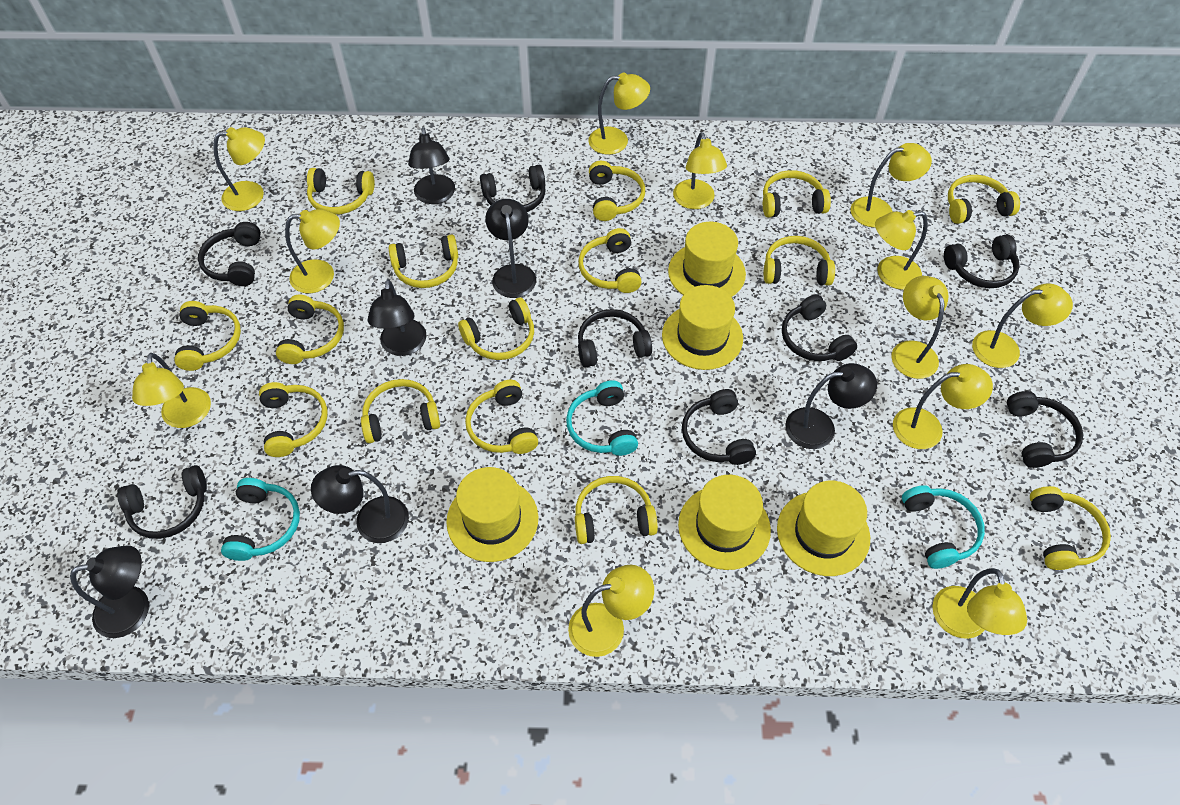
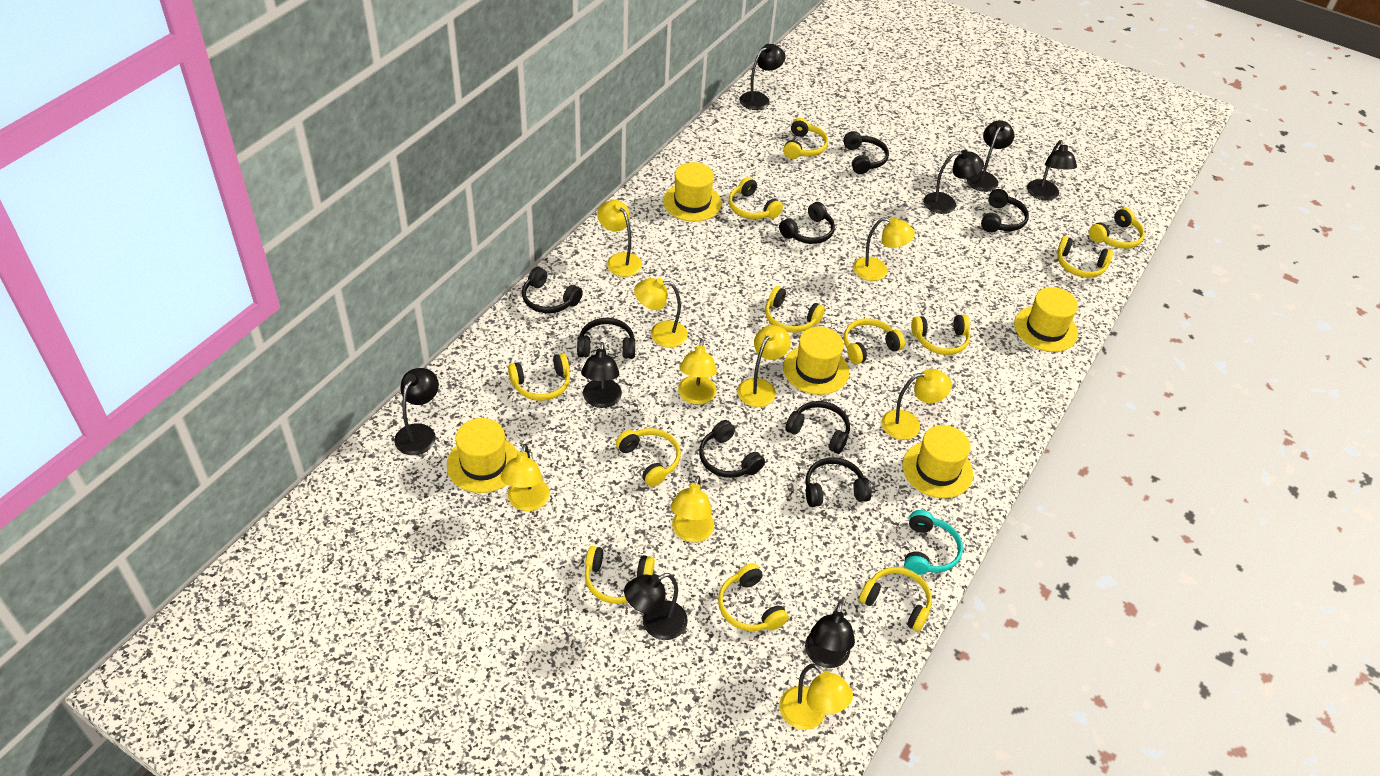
black lamp: [70,545,149,638] [311,465,409,543] [368,279,427,356] [408,127,455,204] [485,199,536,298] [785,363,877,449] = 6 -> [394,368,439,455] [581,342,622,408] [624,573,688,640] [739,44,785,110] [805,602,855,668] [924,150,984,214] [966,120,1014,192] [1027,140,1077,201] = 8
turquoise headphones: [221,478,300,561] [566,380,638,456] [902,485,985,569] = 3 -> [904,510,963,575] = 1
yellow headphones: [174,301,241,371] [259,382,327,457] [276,294,344,364] [307,168,375,215] [361,379,440,443] [389,234,458,288] [458,297,534,360] [465,380,538,454] [575,476,658,544] [578,228,642,293] [589,161,645,221] [763,170,831,218] [764,236,835,285] [948,175,1020,224] [1030,486,1111,570] = 15 -> [508,353,570,401] [585,546,655,604] [616,428,681,487] [718,563,789,631] [729,177,783,219] [765,286,825,333] [783,118,828,159] [844,318,905,364] [859,567,932,632] [911,314,970,355] [1057,236,1113,278] [1089,208,1145,249] = 12
yellow lamp: [132,353,211,428] [213,127,265,211] [285,209,340,293] [568,565,654,657] [588,73,650,155] [673,132,727,209] [851,143,932,227] [875,210,928,290] [891,276,949,379] [893,364,993,449] [932,568,1027,639] [972,283,1073,368] = 12 -> [501,444,550,511] [597,200,642,277] [634,278,688,348] [671,476,714,542] [678,339,717,405] [737,325,791,407] [779,663,853,730] [853,217,915,281] [881,369,952,440] = 9

